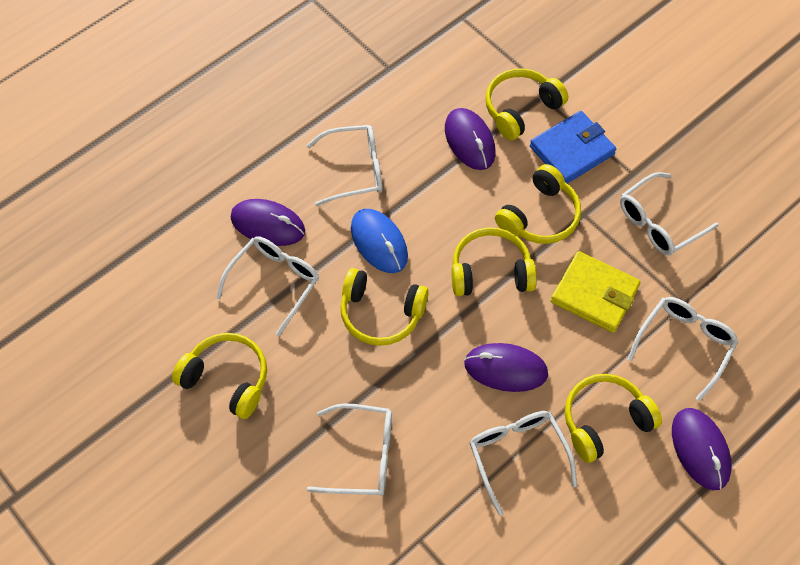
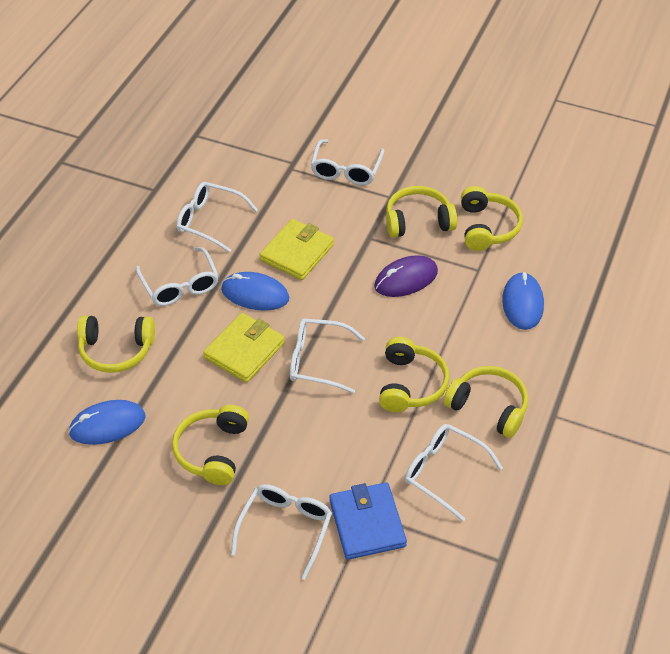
blue mouse: [351,209,408,273] = 1 -> [68,400,145,445] [221,272,289,311] [502,272,544,330] = 3
purple mouse: [231,199,305,246] [445,108,496,170] [464,343,548,392] [672,408,732,490] = 4 -> [374,255,438,297] = 1
yellow wallet: [551,251,641,333] = 1 -> [203,313,285,383] [259,219,334,280] = 2

